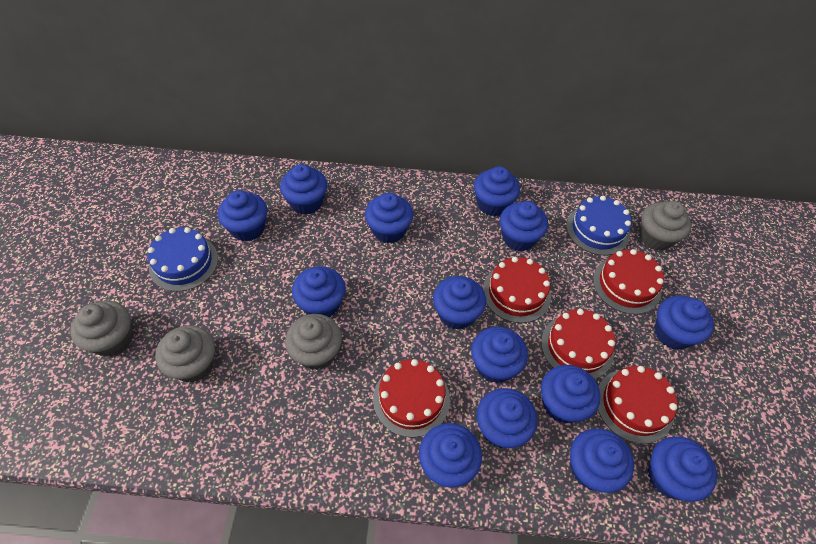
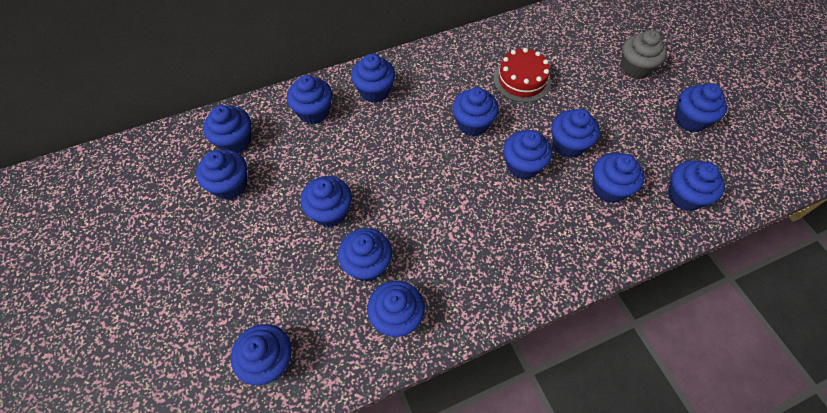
blue cake: [147,227,218,291] [566,196,631,255] = 2 -> none = 0
grey cupcake: [70,301,133,357] [155,325,215,383] [285,314,342,370] [639,201,691,251] = 4 -> [621,30,667,79] = 1
red cake: [373,359,450,437] [483,257,551,323] [541,309,615,379] [593,249,664,314] [598,366,677,444] = 5 -> [493,48,551,103] = 1

